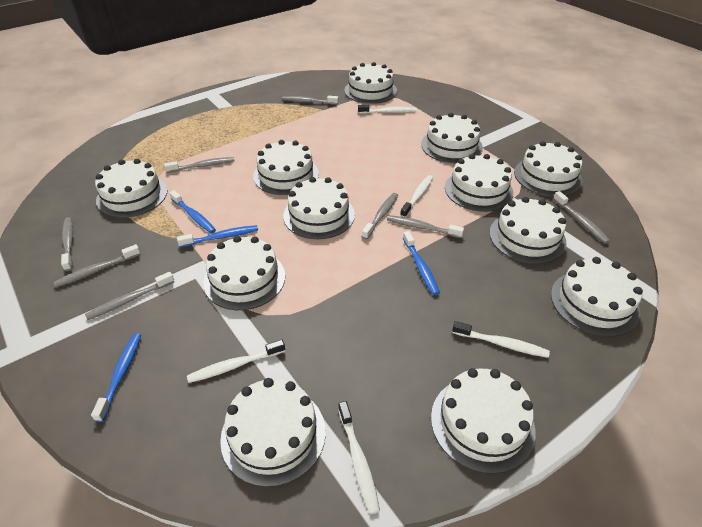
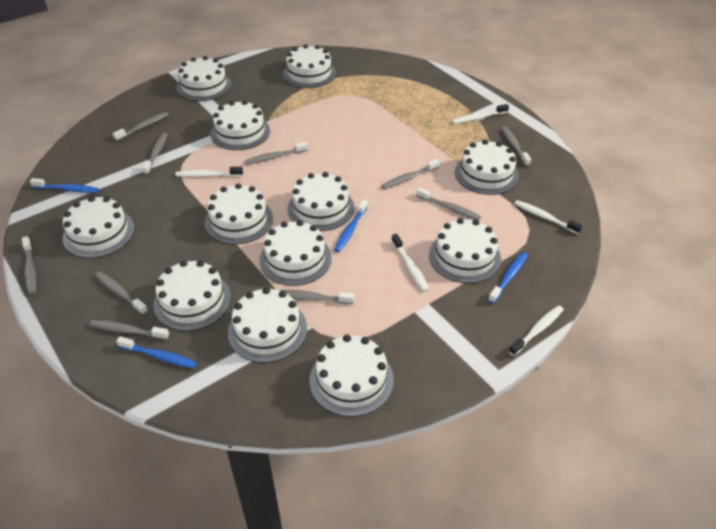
grey toothbrush: [53,244,141,288] [61,217,73,271] [85,272,174,320] [164,157,234,173] [282,96,339,105] [362,193,398,240] [387,215,464,238] [553,191,610,244] = 8 -> [22,236,36,295] [89,320,169,340] [95,271,148,315] [113,112,169,141] [142,133,168,175] [245,142,308,165] [280,290,354,304] [381,159,440,189] [416,187,481,220] [501,126,531,166] = 10

